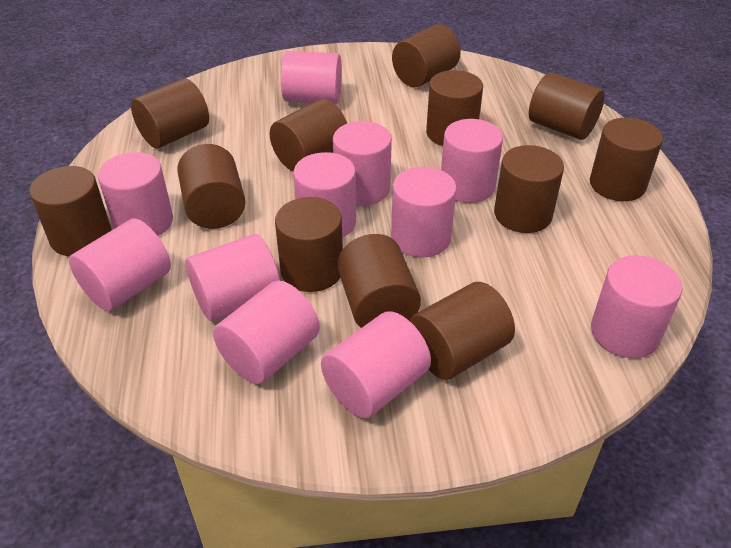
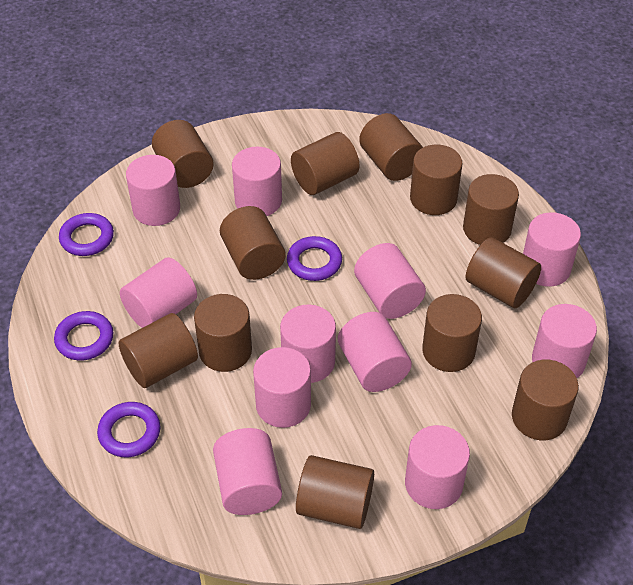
purple ring: none = 0 -> [54,311,113,361] [59,213,114,256] [97,402,161,457] [287,236,342,281] = 4

